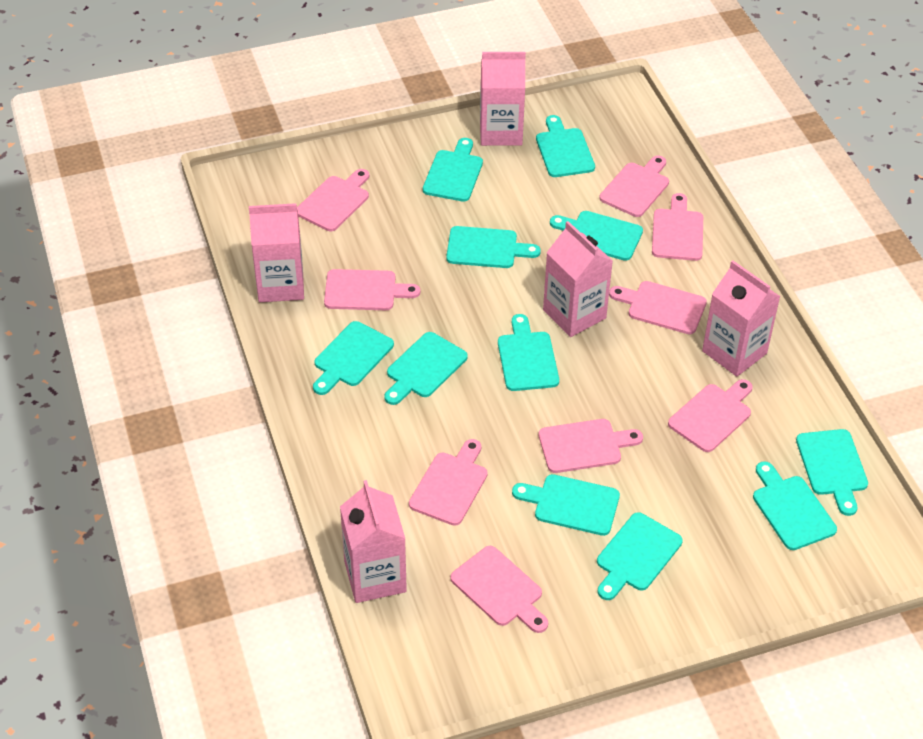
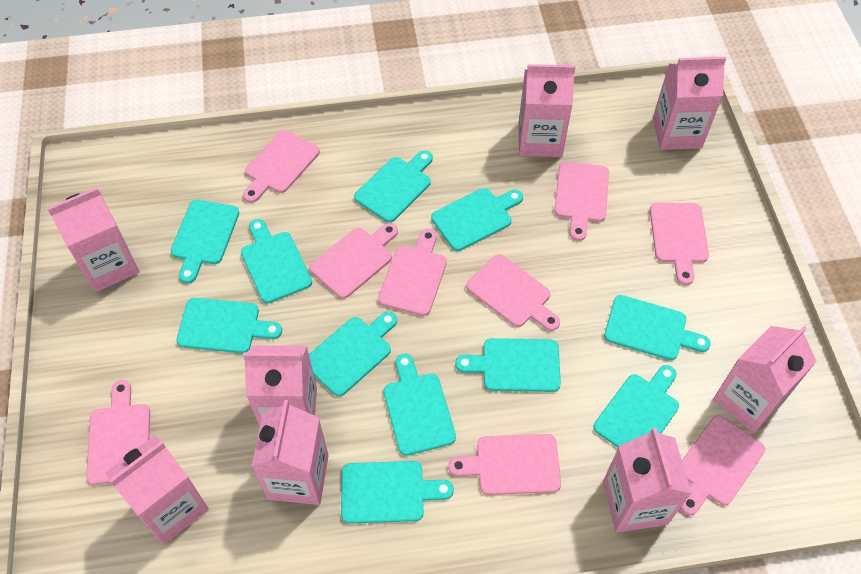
pink carton: [249,203,304,302] [340,480,407,603] [480,52,526,146] [543,221,613,337] [702,260,781,377] = 5 -> [47,187,139,292] [105,436,209,545] [243,345,317,427] [251,400,329,505] [518,64,575,157] [603,428,692,533] [653,57,726,150] [713,326,817,433] = 8

